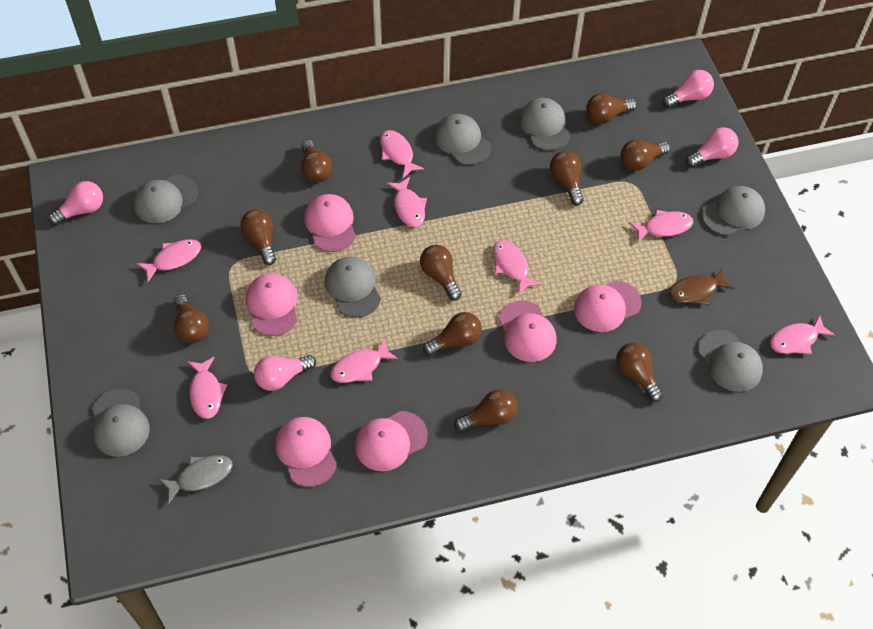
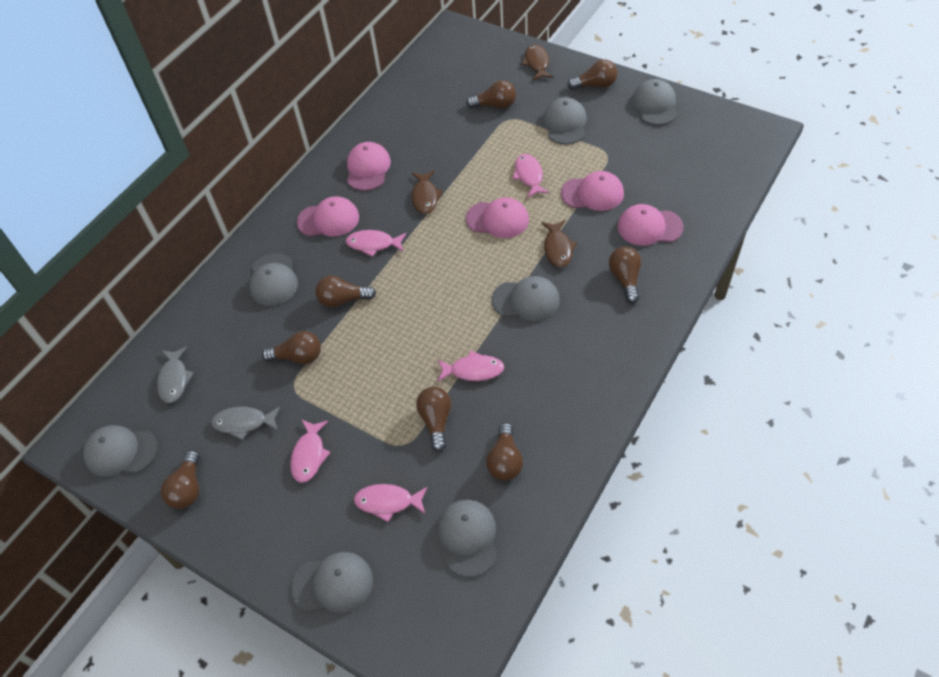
brown fish: [669,269,734,305] = 1 -> [412,171,443,214] [521,44,553,81] [541,220,577,268] = 3
brown light bulb: [174,294,209,343] [240,209,276,265] [301,140,332,182] [420,245,462,301] [423,312,482,356] [454,389,517,432] [550,151,584,205] [586,93,637,124] [616,342,663,402] [621,140,670,171] = 10 -> [161,450,200,509] [262,331,321,364] [315,276,376,308] [416,387,452,452] [466,80,516,109] [486,423,523,481] [567,60,617,90] [609,246,641,303] = 8
grey fish: [159,455,233,503] = 1 -> [157,347,194,403] [211,407,280,440] = 2
pink cap: [246,273,297,336] [275,417,337,487] [304,194,356,252] [355,411,428,471] [498,300,556,362] [574,280,642,332] = 6 -> [297,196,359,236] [347,142,391,191] [466,197,529,238] [561,171,624,211] [618,204,684,246] = 5
pink fish: [136,239,201,282] [188,357,227,419] [330,339,398,383] [380,130,424,178] [387,177,427,227] [493,240,541,294] [629,210,693,242] [770,315,835,354] = 8 -> [290,419,331,483] [346,230,407,257] [354,484,428,522] [437,351,504,382] [512,154,550,198] = 5
pink light bulb: [48,181,103,225] [254,355,316,391] [663,70,714,108] [686,127,738,168] = 4 -> none = 0

